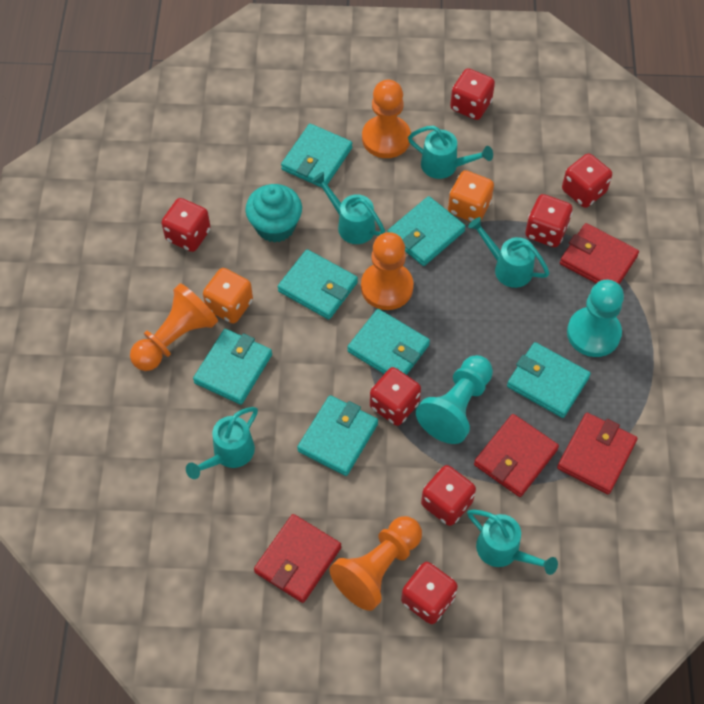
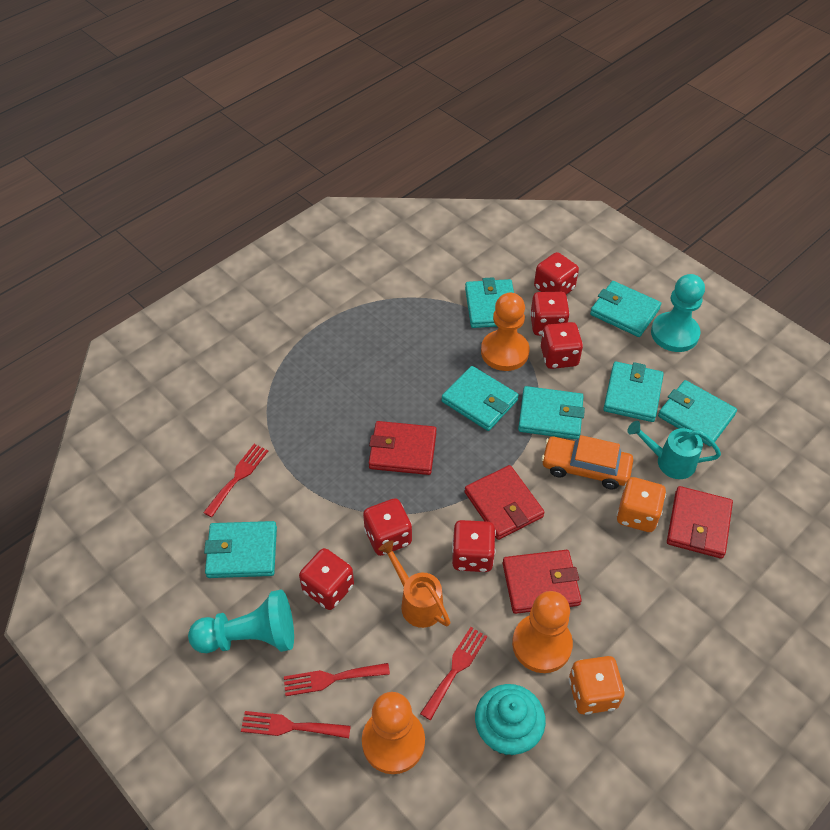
orange car: none = 0 -> [541,435,633,489] = 1
orange pawn: [130,283,218,371] [329,516,422,611] [361,232,414,310] [362,80,411,158] = 4 -> [362,692,425,774] [481,293,529,371] [512,591,573,673] = 3
orange watering can: none = 0 -> [378,540,451,628] = 1
red dice: [162,198,211,252] [370,367,421,426] [401,562,458,624] [421,465,476,526] [450,68,495,120] [525,194,573,247] [562,153,612,208] = 7 -> [299,548,354,610] [363,498,412,556] [452,520,496,572] [530,292,570,336] [534,252,579,295] [541,322,583,369] = 6
red fork: none = 0 -> [203,444,268,517] [241,711,351,738] [284,663,390,696] [420,627,487,720] = 4
turquoise watering can: [186,407,258,479] [312,172,385,244] [408,126,493,179] [467,509,558,575] [468,217,550,288] = 5 -> [627,421,721,479] = 1

